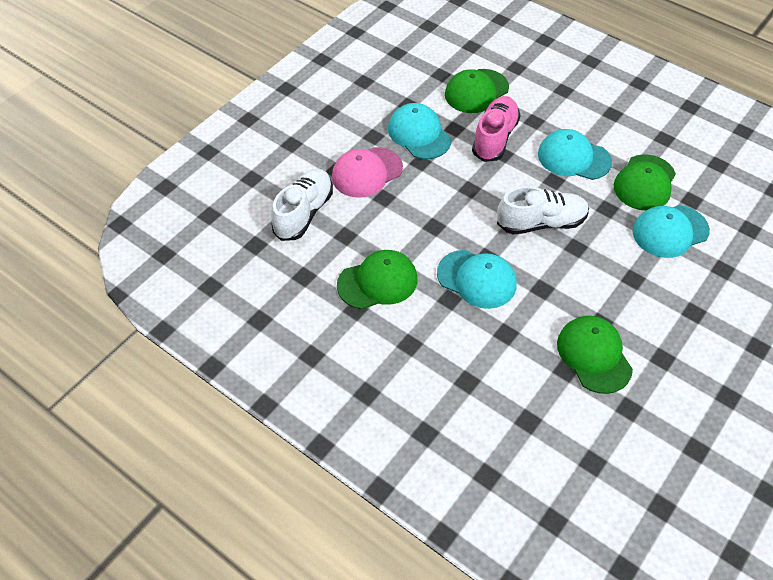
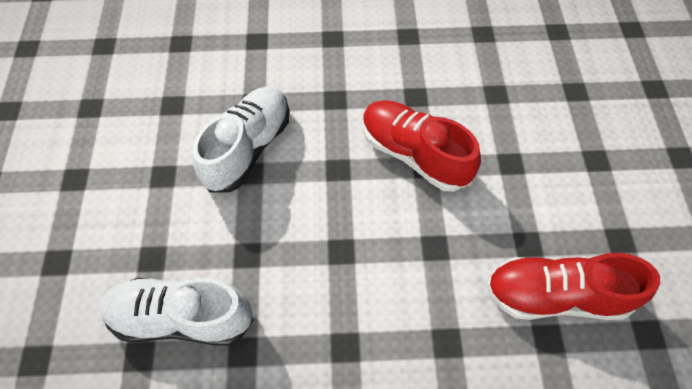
green cap: [337,250,418,309] [445,69,509,113] [557,316,633,394] [614,154,676,210] = 4 -> none = 0
pink cap: [332,147,403,198] = 1 -> none = 0
pink shoe: [472,96,520,162] = 1 -> none = 0
red shoe: none = 0 -> [363,100,481,192] [486,253,660,320] = 2
turquoise cap: [388,103,451,159] [437,250,517,309] [538,129,612,180] [633,205,710,258] = 4 -> none = 0

